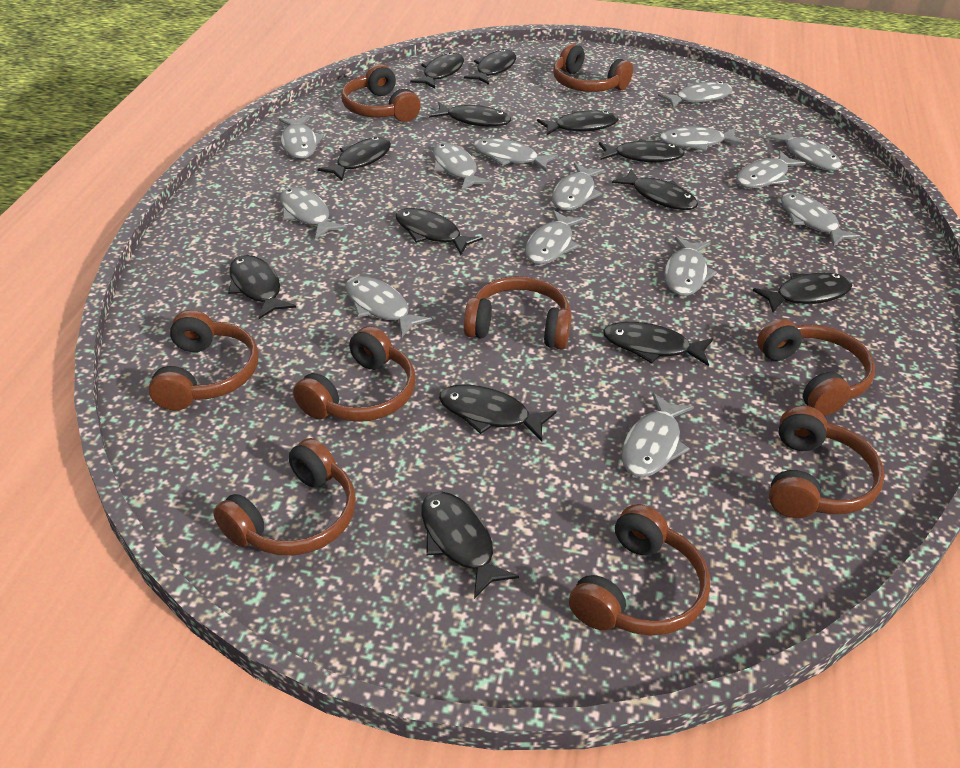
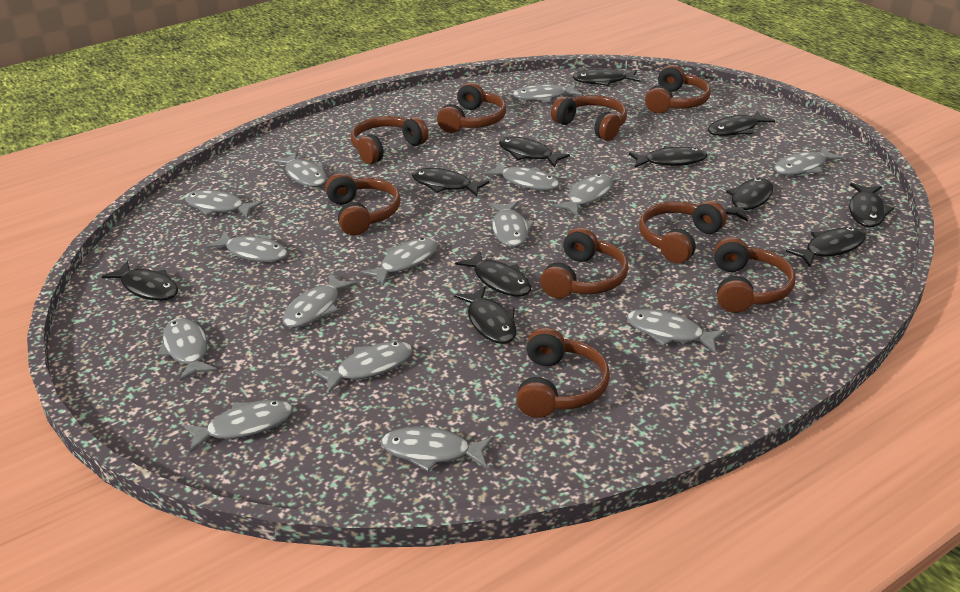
black fish: [228,255,296,319] [318,137,391,181] [396,208,483,255] [410,52,464,88] [422,491,519,599] [429,102,511,127] [439,384,557,441] [464,49,516,85] [537,110,619,136] [599,139,684,162] [603,322,713,366] [612,169,698,210] [753,273,853,312] = 13 -> [101,261,178,301] [412,168,489,196] [454,286,516,344] [455,251,531,297] [499,137,570,168] [573,69,641,86] [629,146,707,168] [708,111,775,136] [725,178,773,222] [786,227,866,267] [849,183,894,227] = 11
grey fish: [279,116,324,159] [280,187,347,239] [345,276,432,337] [433,142,492,191] [473,138,558,171] [525,210,585,264] [552,163,605,211] [622,393,694,477] [658,82,733,108] [659,127,744,151] [664,237,717,296] [736,151,806,188] [767,129,842,171] [781,193,861,247] = 14 -> [157,317,217,381] [183,400,293,453] [185,190,263,218] [205,231,288,262] [272,152,327,187] [282,274,357,328] [313,341,413,393] [360,237,438,286] [381,426,493,471] [483,161,560,190] [489,201,534,247] [513,84,582,102] [552,174,613,216] [627,309,726,353] [774,146,844,175] = 15

